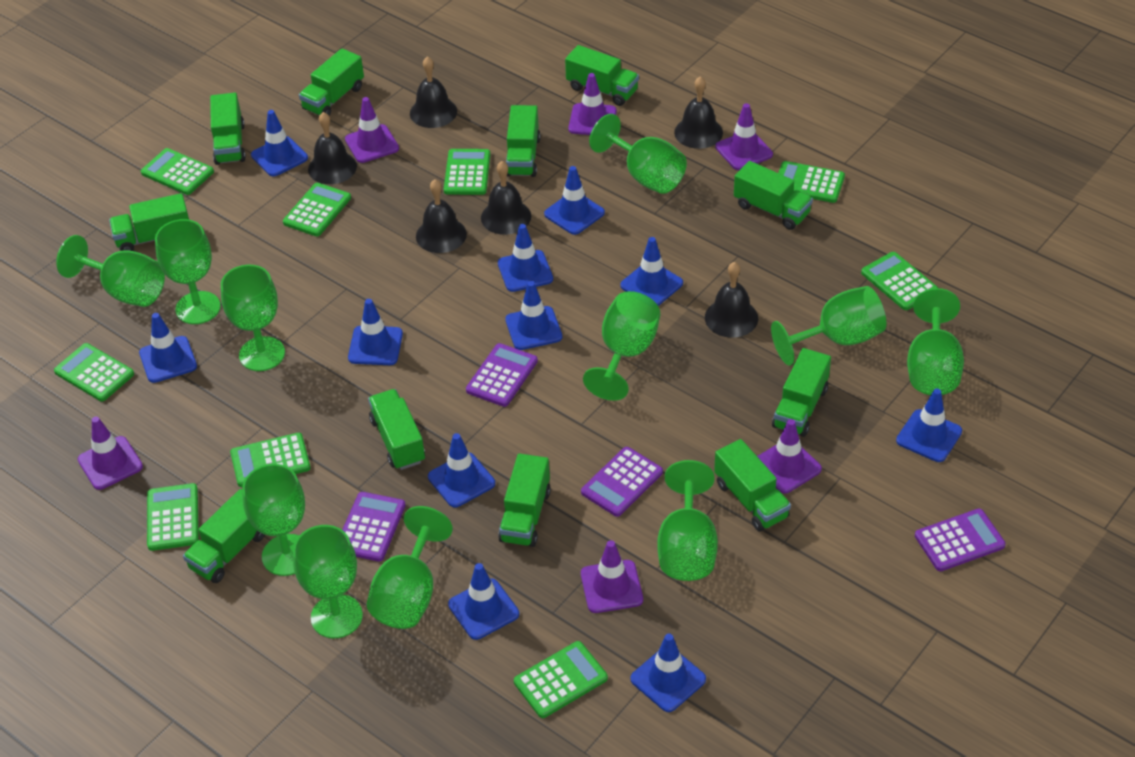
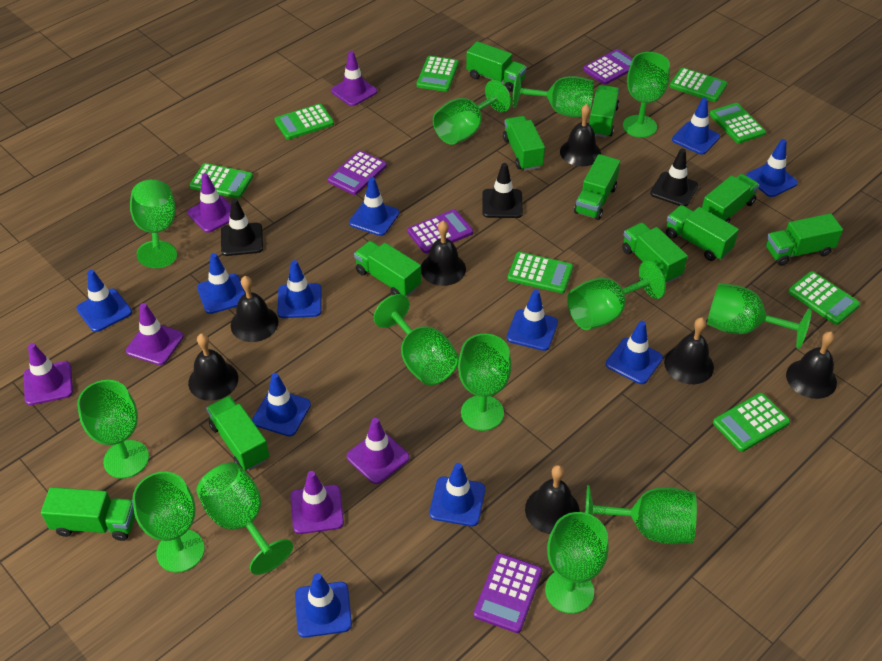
black bell: [308,112,357,184] [410,56,457,128] [416,179,467,253] [481,161,531,235] [674,76,723,149] [705,262,758,338] = 6 -> [188,333,238,401] [231,276,279,342] [421,220,466,286] [525,465,580,534] [560,104,601,166] [664,317,714,384] [786,332,837,399] = 7
black traffic cone: none = 0 -> [221,199,263,256] [482,163,523,218] [650,149,698,206] = 3
green calculator: [54,343,134,401] [141,148,214,195] [147,483,199,551] [230,433,311,487] [283,183,351,236] [444,149,490,195] [514,641,608,718] [778,161,845,203] [861,252,938,310] = 9 -> [190,163,253,199] [275,104,334,140] [417,56,459,92] [507,252,573,293] [670,68,727,102] [709,103,766,143] [713,393,790,452] [788,271,860,325] = 8
green goblet: [56,235,165,307] [155,219,221,324] [221,265,285,371] [242,464,305,576] [293,525,363,638] [367,506,453,629] [583,291,660,401] [589,114,687,194] [657,460,718,581] [771,286,886,365] [907,288,964,395] = 11 -> [77,380,149,479] [130,180,177,268] [132,472,205,573] [196,462,293,575] [374,294,459,385] [433,80,511,145] [458,333,511,431] [512,73,594,117] [545,512,609,614] [567,261,666,330] [585,485,697,544] [623,52,670,138] [707,283,812,349] = 13

